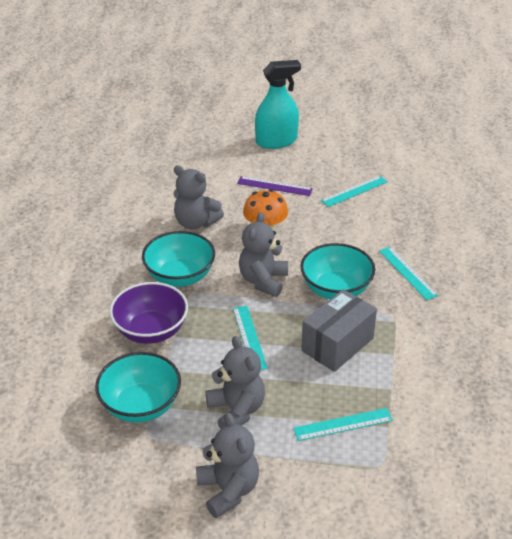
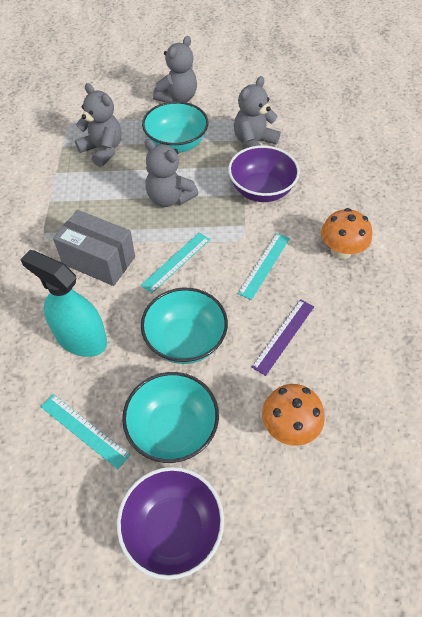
orange mushroom: [243,189,288,231] = 1 -> [262,384,325,446] [321,208,372,259] = 2
purple bowl: [109,282,188,344] = 1 -> [117,467,224,580] [228,146,300,202] = 2
turquoise ruler: [233,306,268,370] [293,408,393,441] [321,176,388,207] [379,247,438,300] = 4 -> [41,394,130,469] [141,232,210,293] [238,233,290,300] = 3

